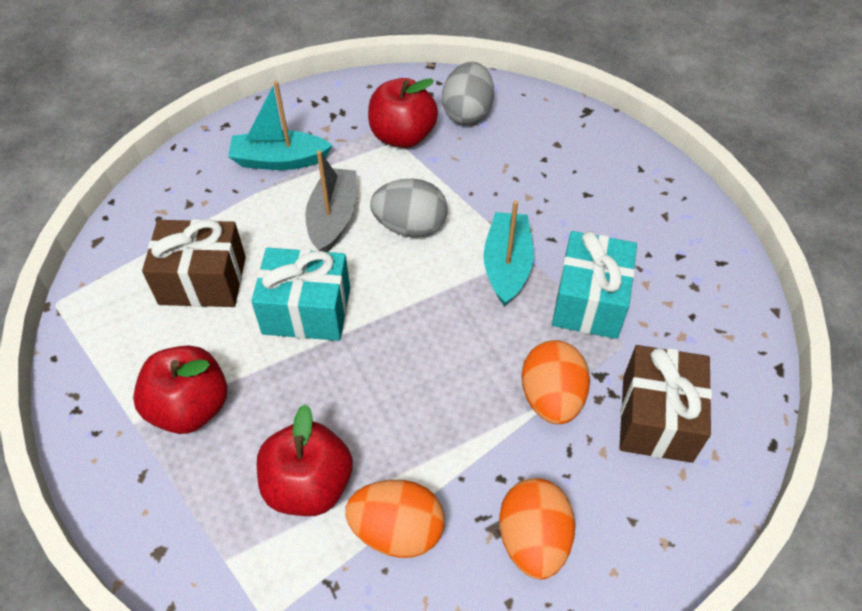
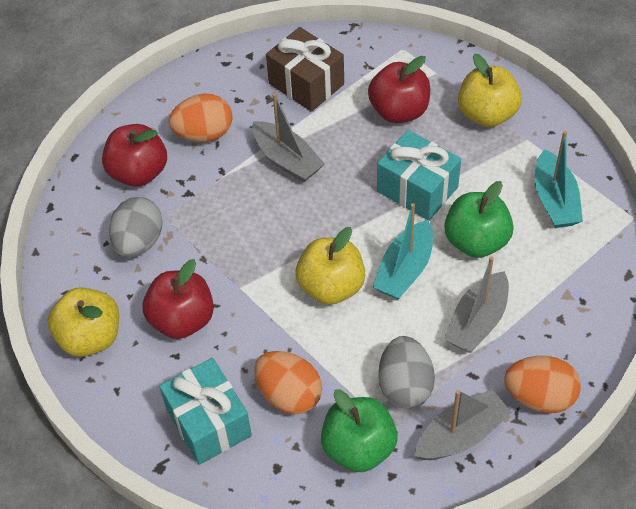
brown gift: [142,219,246,307] [619,345,712,463] = 2 -> [266,27,344,112] = 1
green apple: none = 0 -> [321,390,398,472] [444,181,514,258] = 2
grey boat: [305,150,356,252] = 1 -> [252,93,325,183] [414,389,512,460] [444,257,509,353] = 3
yellow apple: none = 0 -> [47,287,119,357] [295,227,366,305] [458,54,522,127] = 3

